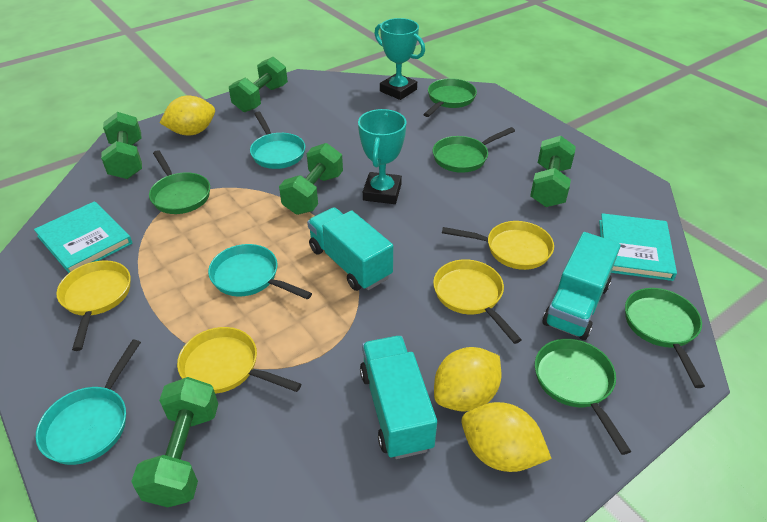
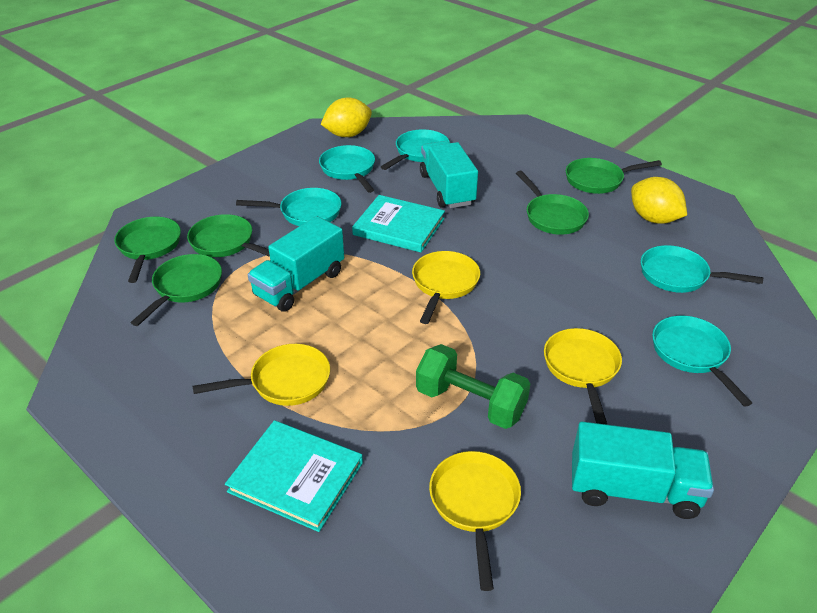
green dumbbell: [101,112,142,179] [131,377,218,507] [229,57,288,112] [279,143,343,215] [530,136,576,207] = 5 -> [416,344,530,429] = 1
turquoise pan: [36,339,141,465] [208,244,312,300] [250,111,305,169] = 3 -> [236,188,341,226] [319,145,375,193] [381,130,450,170] [641,245,763,293] [652,316,752,407] = 5
turquoise trophy: [358,109,407,204] [374,18,425,100] = 2 -> none = 0
yellow lemon: [160,96,215,135] [434,347,501,412] [461,402,552,472] = 3 -> [321,98,372,137] [631,177,687,224] = 2

